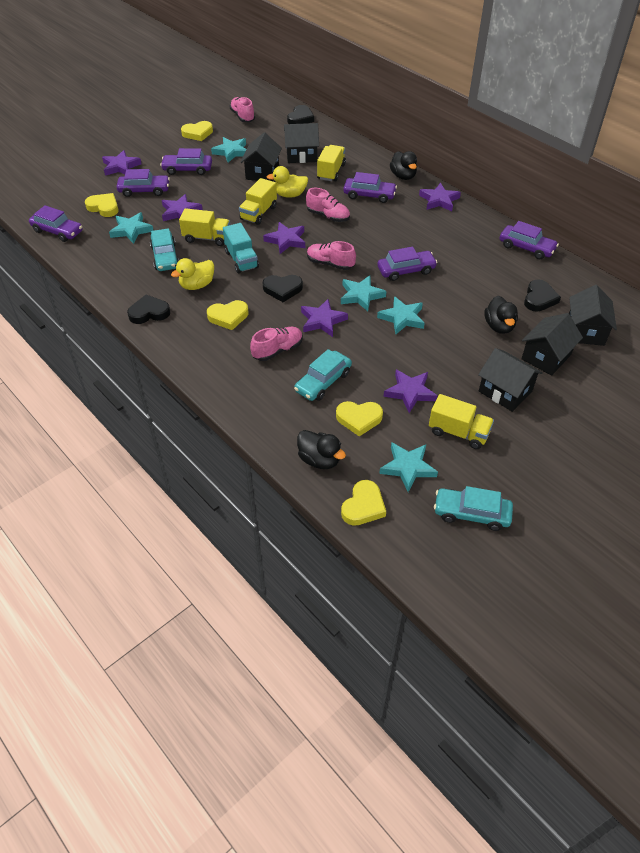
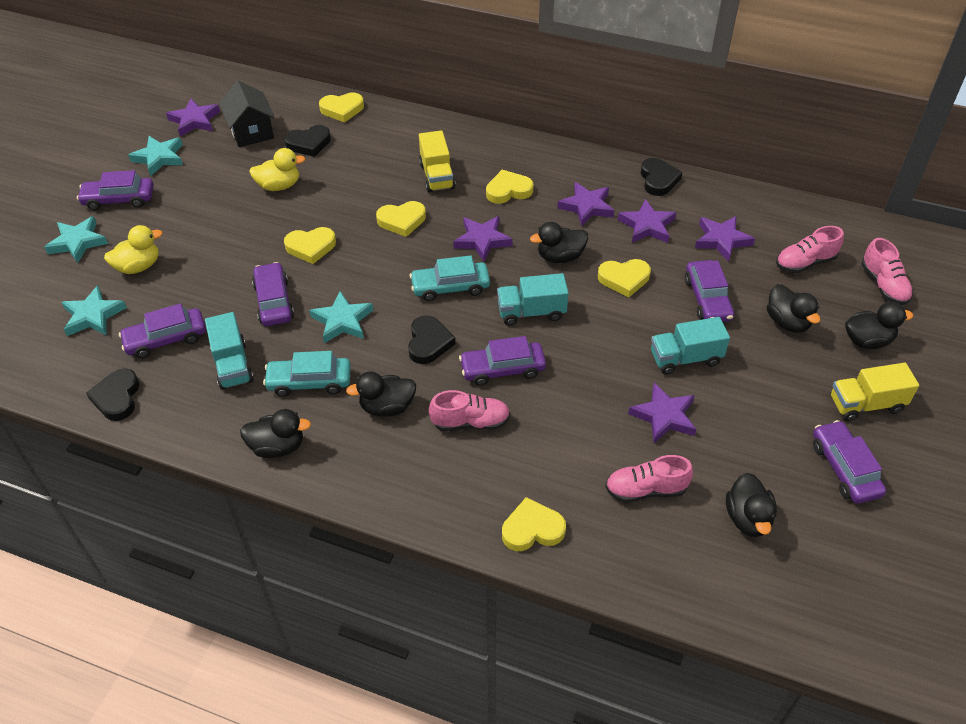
black duck: [297,430,346,469] [390,151,417,180] [484,296,518,334] = 3 -> [240,409,311,458] [346,371,416,417] [530,222,588,263] [726,473,777,537] [767,284,820,333] [845,302,913,349] = 6
black house: [240,132,282,181] [284,123,319,163] [478,348,542,412] [521,313,583,376] [569,285,617,346] = 5 -> [219,81,275,147] = 1
turquoise car: [150,228,179,271] [294,349,352,401] [434,486,513,531] = 3 -> [263,351,351,397] [410,255,490,301] = 2
turquoise star: [109,212,154,244] [211,137,247,162] [341,275,386,311] [377,296,425,335] [379,442,438,492] = 5 -> [44,216,108,263] [61,285,127,336] [128,136,183,176] [309,291,373,343] = 4
turquoise truck: [223,223,259,273] = 1 -> [205,312,254,390] [497,273,569,326] [651,317,730,375] = 3
yellow heart: [85,193,119,217] [181,121,213,141] [207,300,248,330] [336,401,383,437] [341,480,386,526] = 5 -> [284,227,336,264] [319,92,364,122] [376,201,426,237] [486,170,534,204] [502,497,566,551] [598,259,651,297] = 6
yellow truck: [179,208,230,246] [239,178,277,225] [317,145,346,181] [429,394,494,449] = 4 -> [419,130,455,193] [831,363,919,421] = 2

